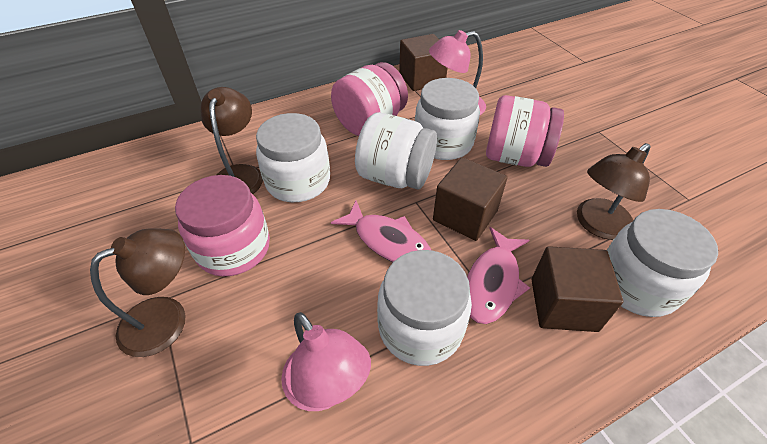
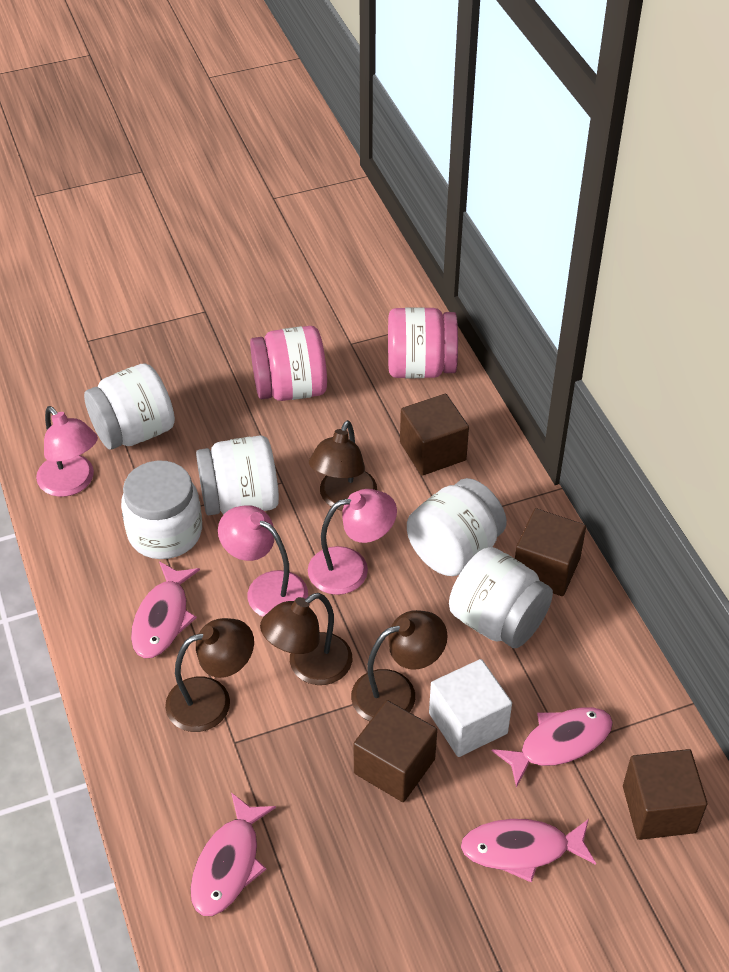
brown cube: [399,34,447,91] [433,157,507,241] [531,246,623,332] = 3 -> [353,700,437,802] [400,394,469,476] [515,508,586,596] [623,749,707,840] = 4
brown lamp: [90,228,186,357] [201,87,263,194] [577,143,650,240] = 3 -> [165,618,254,732] [260,593,352,685] [309,420,377,511] [351,610,448,721] = 4
pink fish: [331,201,431,262] [467,227,530,324] = 2 -> [131,561,200,659] [190,793,276,916] [461,819,596,883] [492,707,613,788] = 4
pink jar: [175,175,270,277] [331,62,408,136] [486,95,564,167] = 3 -> [250,326,327,401] [388,307,458,378] = 2
pink lamp: [281,312,371,411] [429,30,486,115] = 2 -> [36,406,98,497] [218,505,308,617] [308,489,397,595] = 3
white cube: none = 0 -> [429,659,512,757] = 1

